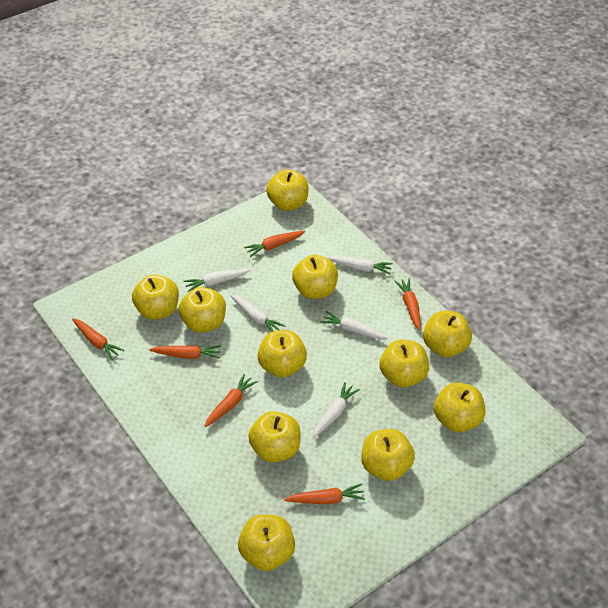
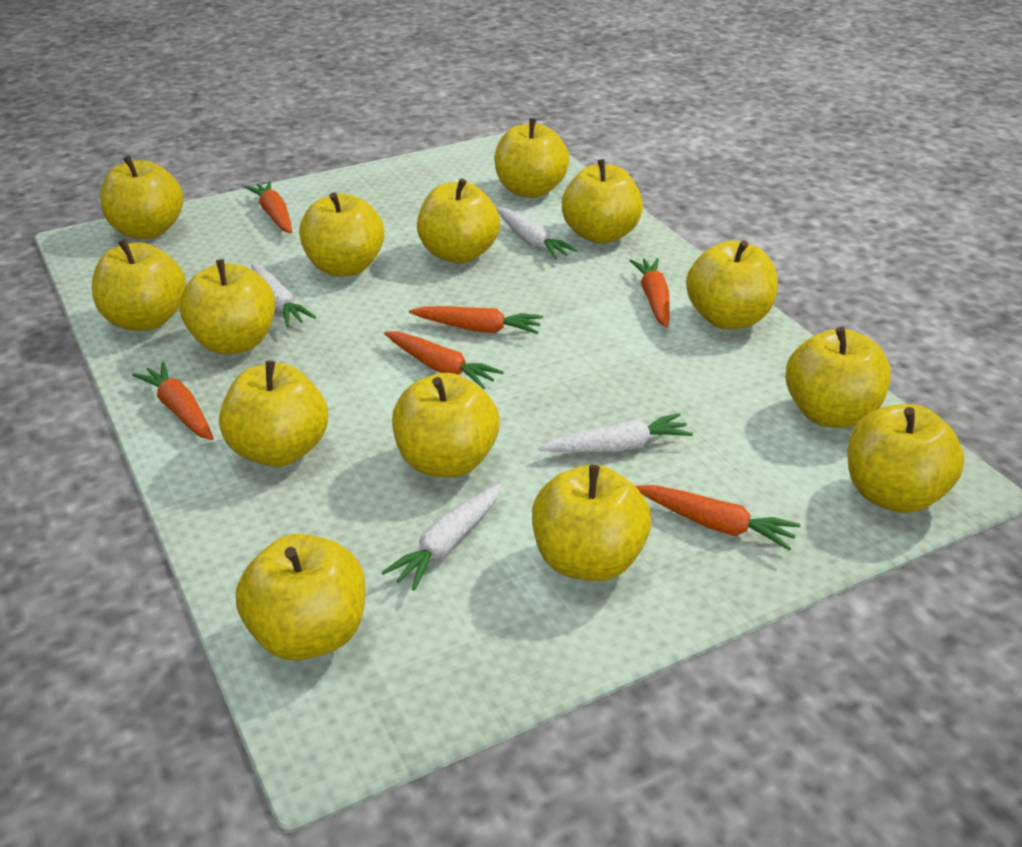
white carrot: [184,269,250,292] [231,295,285,332] [313,382,360,438] [320,311,388,339] [327,256,393,274] = 5 -> [251,264,316,327] [381,483,502,591] [496,207,578,260] [539,413,693,452] = 4
yellow apple: [132,274,179,320] [179,287,226,333] [238,515,295,571] [248,411,301,463] [257,330,307,378] [266,169,308,211] [292,255,338,299] [362,429,415,481] [380,339,429,387] [423,311,472,357] [434,383,485,433] = 11 -> [92,239,186,331] [100,156,183,239] [180,259,275,355] [219,361,328,467] [236,534,365,660] [299,192,384,276] [392,373,500,477] [417,178,500,263] [495,118,570,198] [532,465,651,581] [562,159,643,244] [686,240,778,329] [785,327,891,428] [848,404,965,513] = 14

